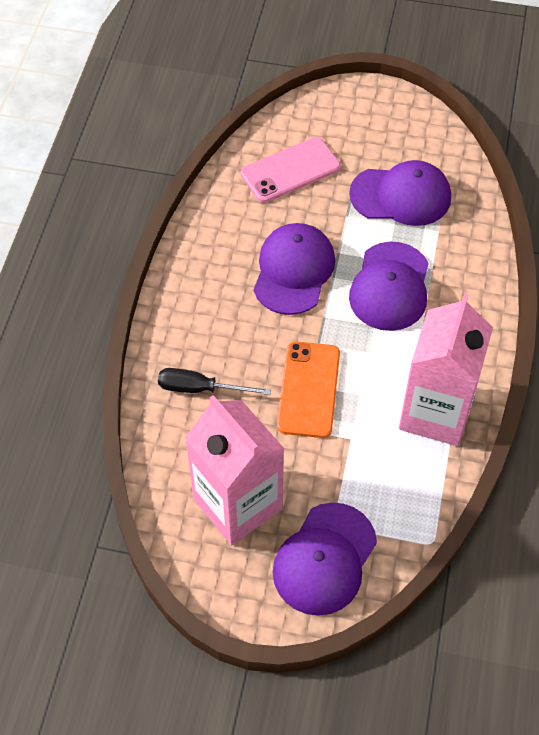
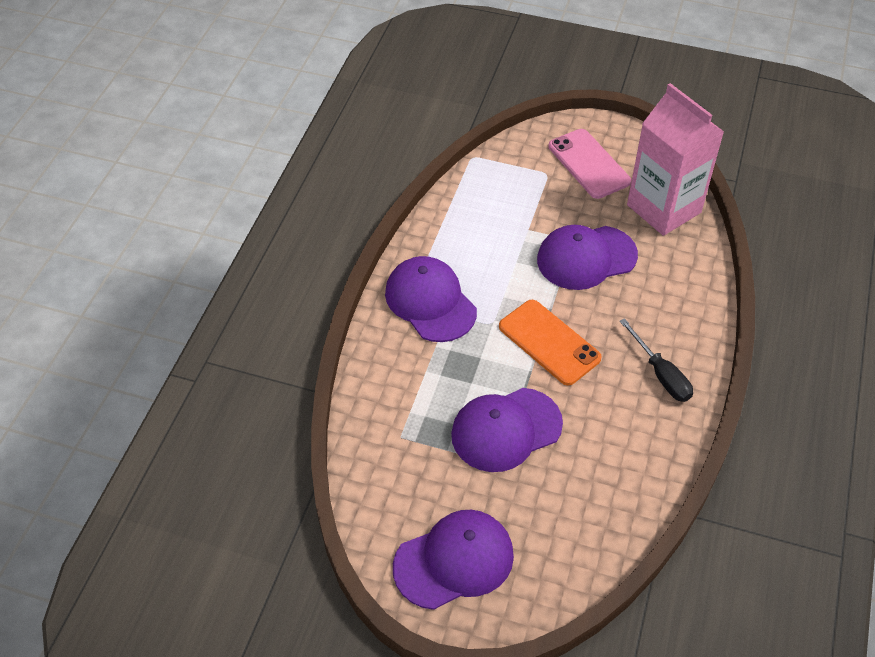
pink carton: [185,395,284,545] [399,294,493,446] = 2 -> [627,83,724,236] = 1

